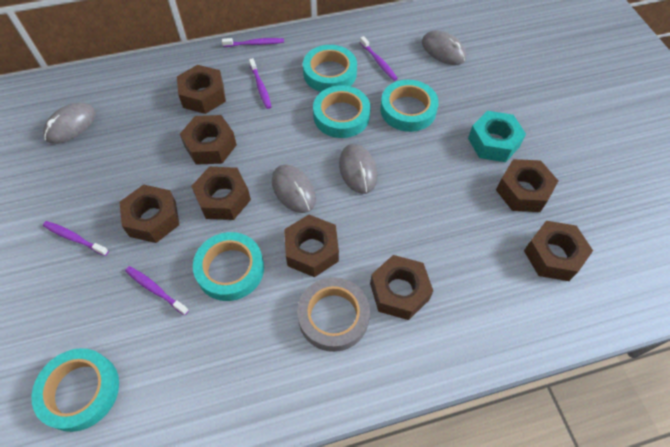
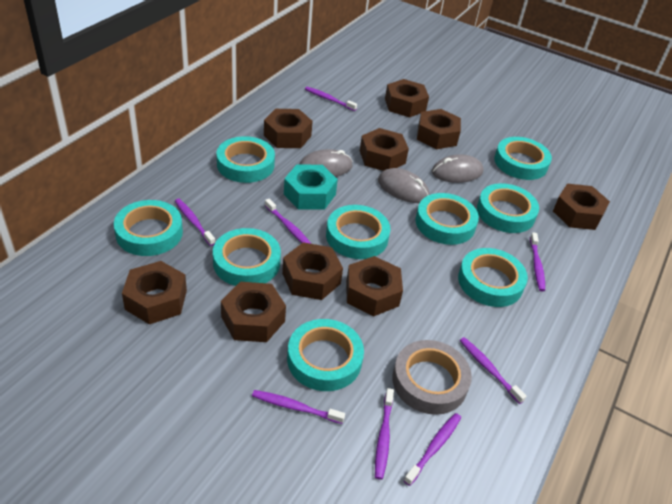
brown nut: [120,184,179,243] [177,65,226,114] [180,115,237,165] [191,167,251,220] [284,215,339,277] [370,255,433,320] [496,159,558,212] [524,221,593,281] = 8 -> [122,261,187,324] [221,282,286,342] [264,109,313,148] [282,242,343,300] [346,256,403,316] [360,128,409,171] [385,79,429,117] [417,109,461,149] [553,184,610,230] = 9
grey mouse: [43,102,96,144] [272,165,316,213] [339,144,377,194] [422,30,466,65] = 4 -> [299,149,353,177] [378,168,429,203] [432,154,483,183] = 3
purple toothbrush: [43,221,109,256] [125,266,189,315] [222,38,284,47] [249,58,271,109] [360,36,398,81] = 5 -> [175,199,215,246] [252,390,345,424] [265,199,311,244] [305,87,357,111] [375,388,394,480] [404,413,461,486] [460,337,527,404] [530,232,545,292] = 8
turquoise tape: [31,348,119,432] [193,232,264,301] [303,45,357,92] [313,85,371,138] [380,80,439,132] = 5 -> [114,200,183,256] [213,228,281,286] [217,136,275,183] [287,319,364,391] [326,205,391,259] [416,193,479,245] [458,248,528,307] [477,183,539,233] [494,137,552,180] = 9

